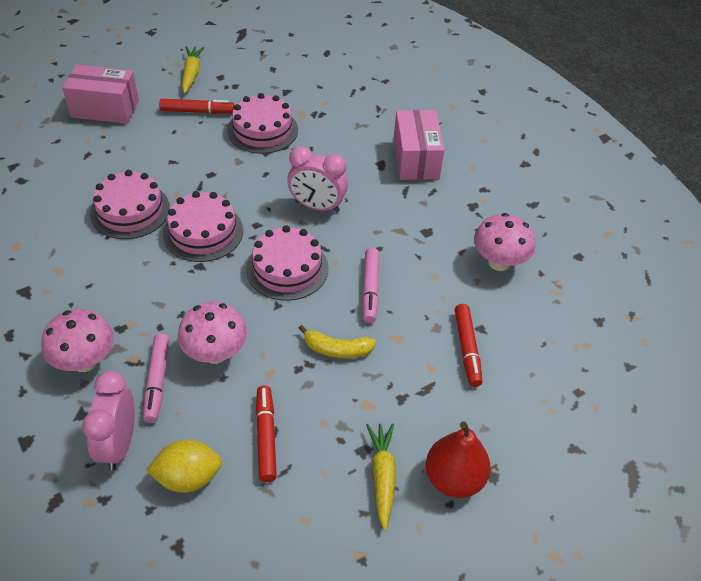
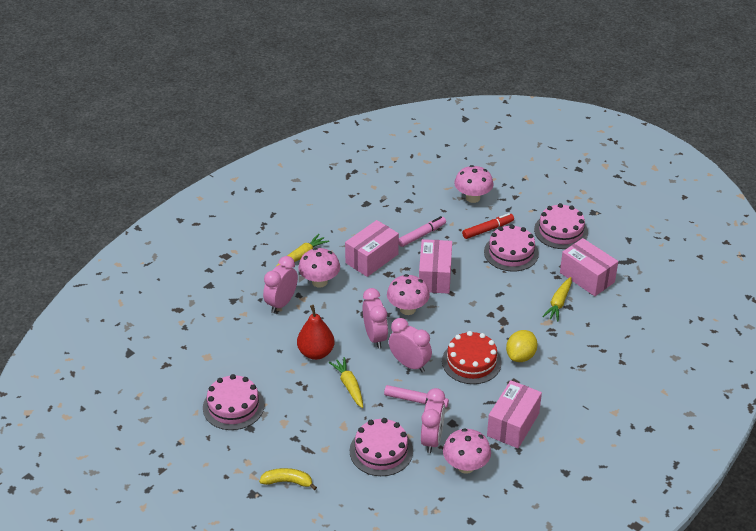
pink box: [62,64,139,124] [393,110,444,180] = 2 -> [345,220,399,277] [419,239,452,294] [487,380,542,448] [560,238,618,296] = 4
pink clock: [82,371,135,471] [287,146,348,212] = 2 -> [263,256,298,313] [362,288,388,348] [389,318,432,373] [421,388,445,453] = 4
pink mushroom: [41,309,114,372] [178,302,247,364] [474,213,536,271] = 3 -> [298,248,340,288] [387,274,430,315] [443,428,491,474] [454,165,494,203] = 4
red cake: none = 0 -> [442,331,502,384] = 1
red marker: [159,99,234,114] [256,385,277,482] [455,304,483,387] = 3 -> [462,213,514,239] = 1
yellow carrot: [182,46,204,93] [366,423,396,531] = 2 -> [277,234,329,266] [329,357,363,408] [542,277,572,322] = 3

